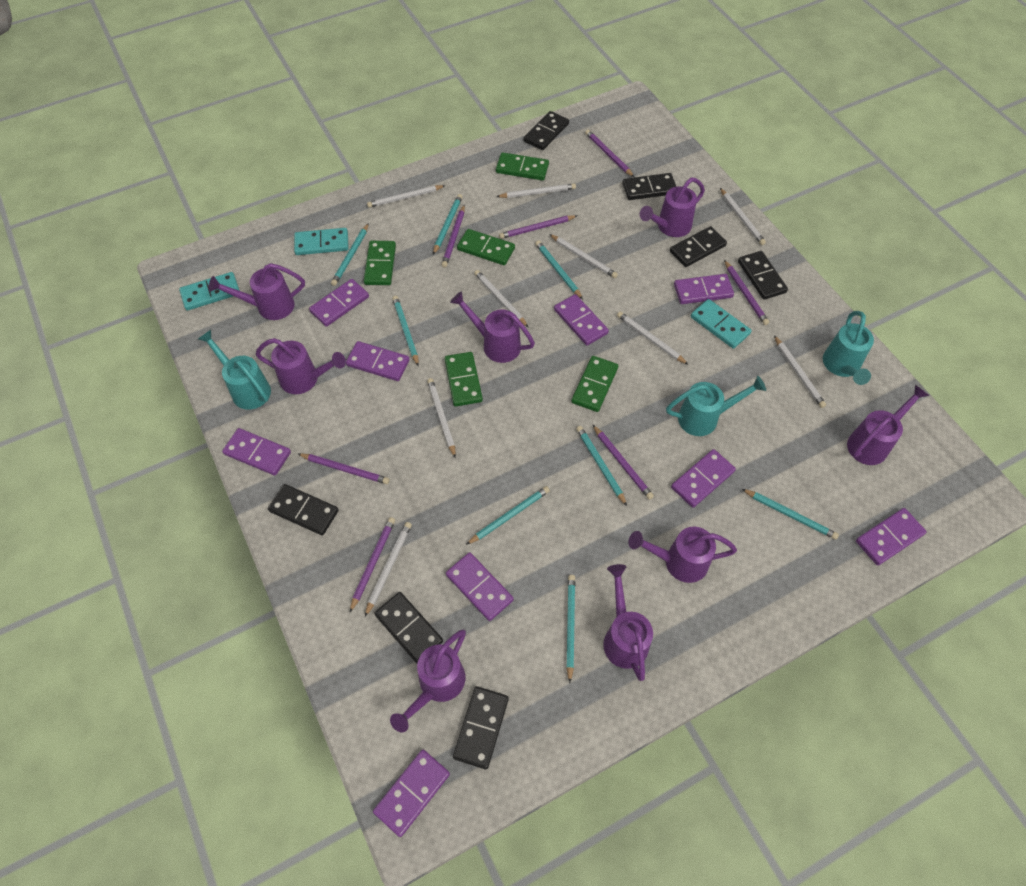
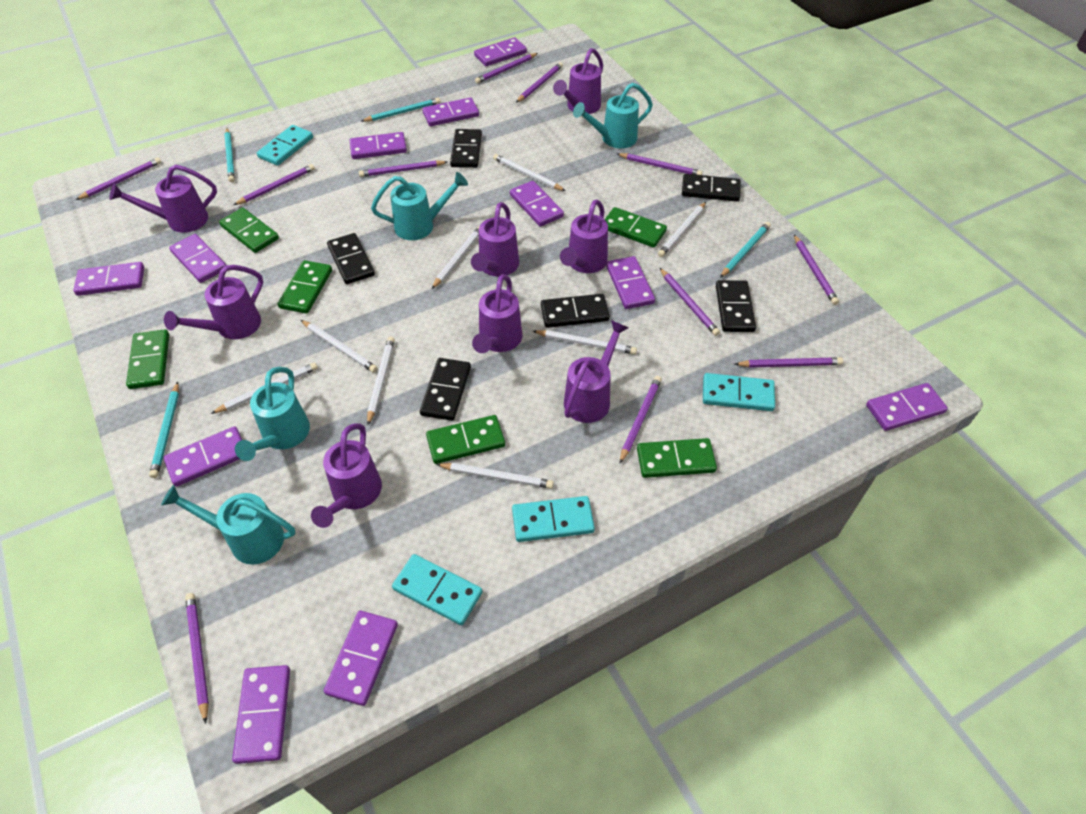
black domino: [268,484,339,535] [374,592,443,663] [453,686,509,769] [524,111,569,150] [623,173,676,200] [670,226,727,267] [738,251,788,300] = 7 -> [327,233,375,284] [420,358,471,421] [450,129,482,168] [541,294,610,328] [682,174,741,202] [716,280,756,332] = 6
green domino: [364,241,396,285] [444,352,483,407] [457,229,515,265] [496,152,549,180] [571,356,618,412] = 5 -> [126,329,169,389] [219,208,279,253] [277,260,332,314] [426,415,505,464] [604,207,667,248] [637,438,717,478] = 6
purple domino: [222,428,291,476] [309,279,369,327] [346,341,410,381] [373,750,450,837] [446,552,514,621] [554,294,609,345] [671,449,736,508] [674,274,734,304] [856,508,927,566] = 9 -> [73,262,144,296] [164,426,242,487] [169,234,226,283] [232,665,290,764] [324,610,398,706] [350,132,407,159] [422,98,479,126] [474,37,527,66] [510,181,564,227] [606,256,655,309] [866,383,948,431] = 11
purple pencil: [298,453,389,484] [350,517,395,612] [442,205,465,268] [499,215,577,239] [585,130,634,177] [593,425,654,500] [724,260,769,325] = 7 -> [76,157,161,200] [185,593,209,724] [234,164,315,205] [359,160,447,177] [475,53,538,84] [516,62,563,103] [617,153,702,175] [620,376,662,463] [660,268,720,336] [735,357,843,368] [794,235,839,305] = 11
turquoise domino: [179,272,240,311] [294,228,349,255] [691,299,752,349] = 3 -> [257,125,313,166] [392,554,483,625] [512,496,595,542] [703,373,775,411] = 4
turquoise pencil: [331,223,369,286] [392,296,419,365] [433,194,463,255] [466,486,550,545] [535,240,583,299] [566,575,575,683] [576,426,627,506] [742,489,839,540] = 8 -> [149,382,179,478] [224,128,235,182] [362,98,440,122] [720,222,771,278] = 4
turquoise watering can: [198,330,271,410] [666,376,766,436] [823,311,874,385] = 3 -> [161,485,295,565] [235,367,310,461] [371,172,468,240] [573,83,653,148] = 4
white pencil: [365,522,412,617] [367,185,446,208] [427,378,456,458] [474,270,528,327] [496,183,576,198] [549,234,618,278] [617,312,688,365] [720,188,766,245] [774,336,826,408] = 9 -> [211,362,318,414] [301,320,377,373] [367,337,395,425] [432,226,479,289] [436,463,554,489] [493,154,565,191] [533,330,637,354] [658,202,706,257] = 8

